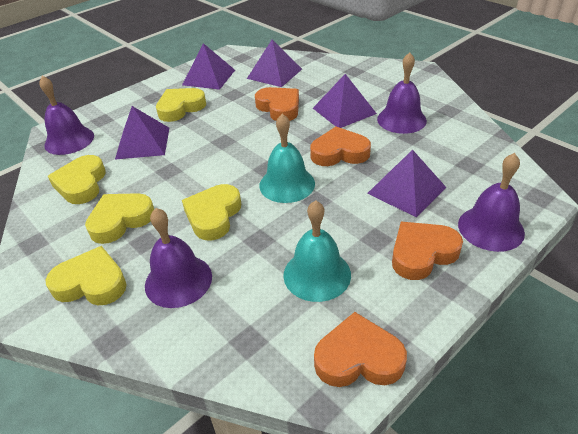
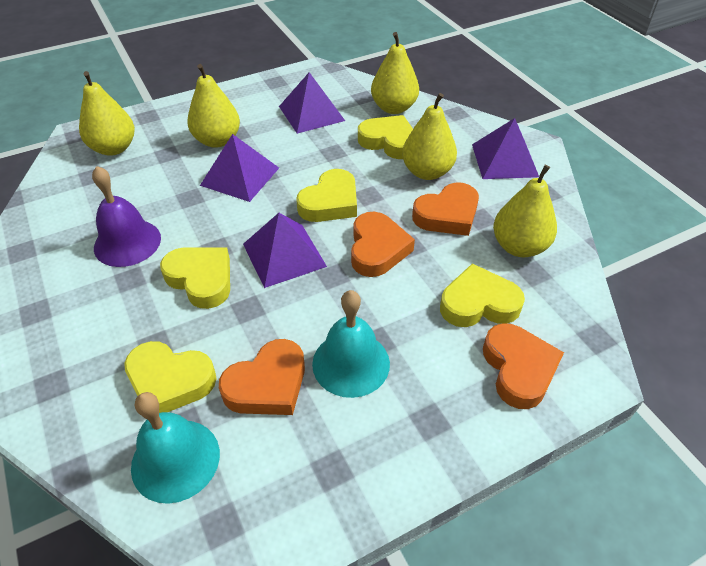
purple bell: [39,76,94,155] [145,208,212,308] [377,52,427,134] [458,153,525,252] = 4 -> [92,166,161,267] = 1
purple pyramid: [115,106,169,160] [182,43,235,90] [247,39,302,87] [313,74,377,128] [367,150,446,217] = 5 -> [200,134,279,202] [243,213,327,288] [279,72,345,134] [472,118,539,179] = 4
yellow pear: none = 0 -> [79,71,135,156] [187,64,240,148] [371,32,419,114] [402,93,457,180] [493,165,557,257] = 5

